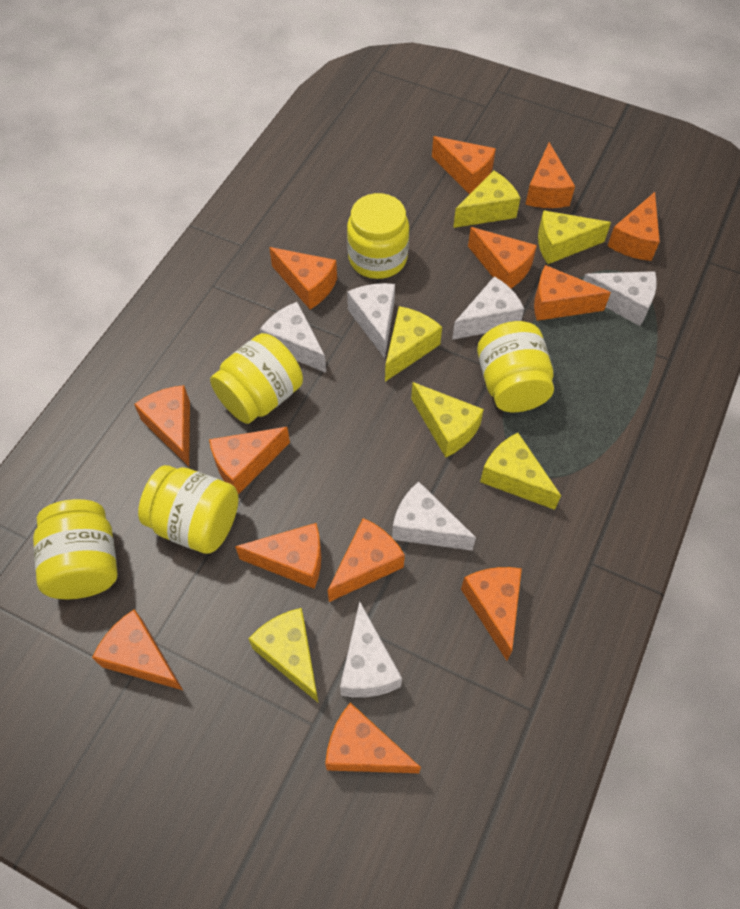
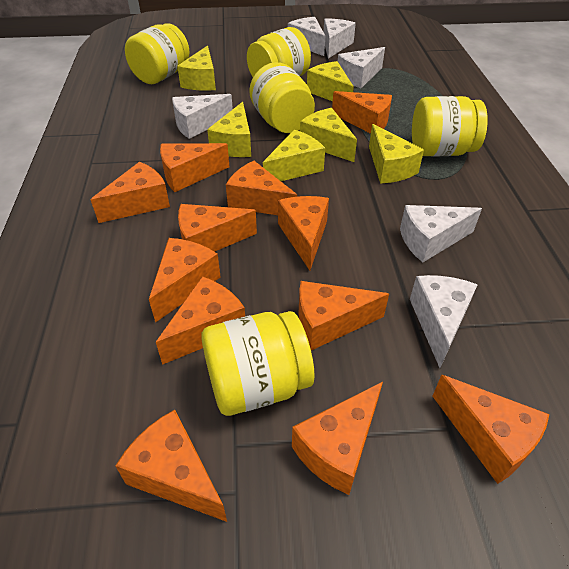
orange cheese: [92,609,183,690] [134,385,190,467] [209,427,290,495] [235,523,321,589] [269,247,337,309] [325,703,421,773] [328,518,405,602] [432,136,496,194] [461,567,522,661] [468,227,537,288] [525,142,575,208] [534,265,611,321] [608,192,660,261] = 13 -> [91,162,170,223] [116,410,227,522] [149,238,221,323] [156,276,245,365] [160,143,229,192] [178,204,257,252] [226,161,297,215] [278,196,329,270] [292,382,383,495] [299,281,389,350] [332,91,392,134] [433,375,549,484] = 12

